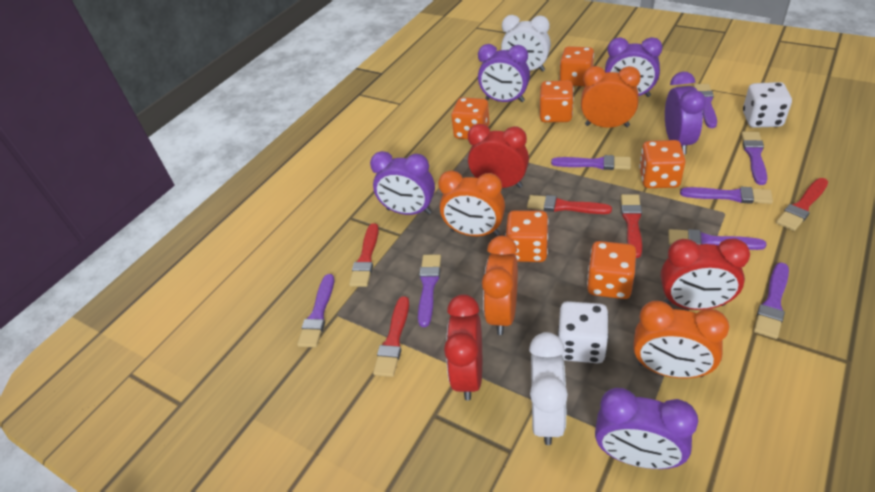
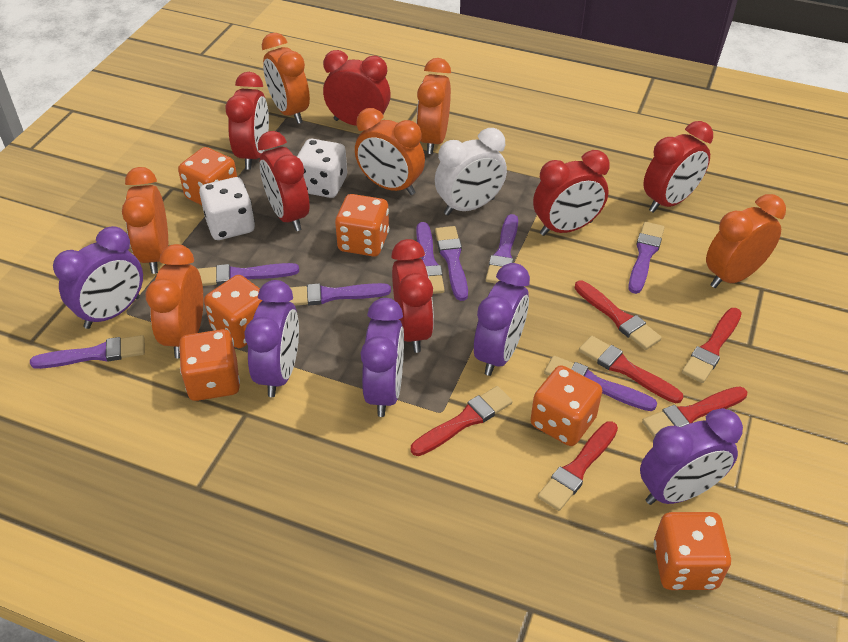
orange clock: [438,170,505,236] [482,236,518,335] [581,66,641,128] [633,301,729,379] = 4 -> [122,167,168,274] [145,244,203,358] [262,33,310,124] [355,108,425,195] [417,58,451,154] [706,194,786,288] = 6
red brush: [349,223,379,287] [373,296,409,377] [527,195,612,214] [621,194,642,258] [776,178,828,231] = 5 -> [411,386,513,456] [538,421,618,511] [575,281,662,350] [579,336,683,404] [642,386,747,437] [682,308,742,383] = 6
red clock: [444,294,482,401] [468,124,529,188] [661,238,750,310] = 3 -> [225,72,269,170] [258,131,309,231] [323,50,391,126] [391,239,434,353] [533,150,610,236] [643,121,713,213] = 6
white clock: [501,15,551,72] [529,332,568,445] = 2 -> [435,128,507,215] = 1

